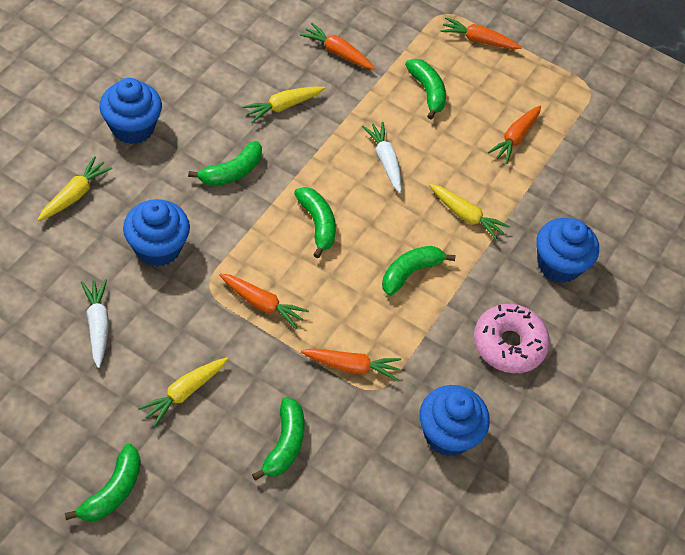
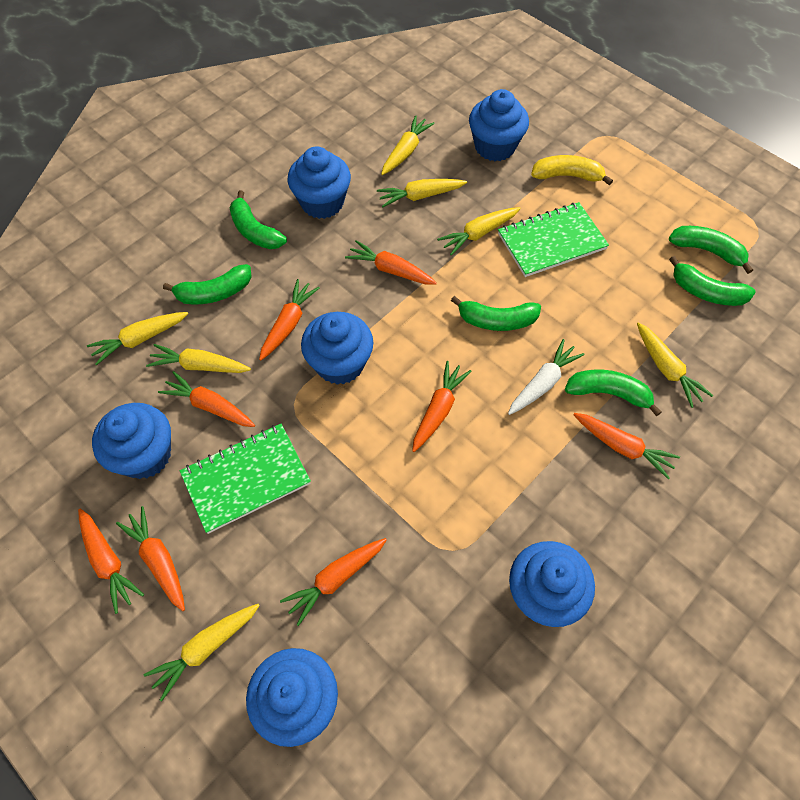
blue cupcake: [100,78,162,144] [123,199,190,267] [420,385,490,456] [536,218,599,283] = 4 -> [92,403,171,479] [246,648,338,747] [288,146,351,219] [301,312,373,385] [469,89,529,161] [509,541,595,627] = 6
green notebook: none = 0 -> [180,424,311,534] [498,202,609,277] = 2
orange carrot: [220,273,309,329] [300,23,375,69] [301,348,401,381] [441,17,522,49] [488,106,541,164] = 5 -> [78,509,144,614] [116,506,185,611] [158,371,255,427] [259,279,320,361] [280,538,387,626] [345,240,437,285] [412,361,472,452] [573,413,680,480] = 8
pink donut: [474,304,550,373] = 1 -> none = 0
white carrot: [81,279,109,368] [362,122,402,193] = 2 -> [508,339,584,415] = 1
yellow banana: none = 0 -> [531,155,613,185] = 1
yellow carrot: [37,156,113,221] [138,357,228,427] [242,86,325,123] [429,184,510,241] = 4 -> [87,312,188,365] [143,604,260,702] [146,344,251,373] [377,179,467,207] [381,115,435,175] [437,207,520,256] [637,322,713,408] = 7

